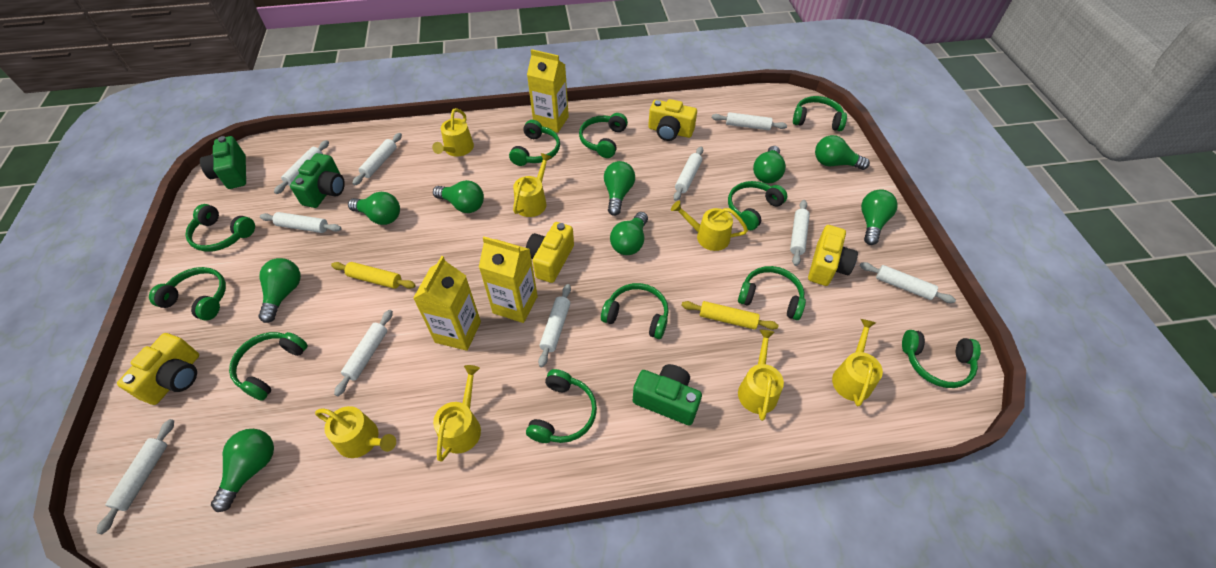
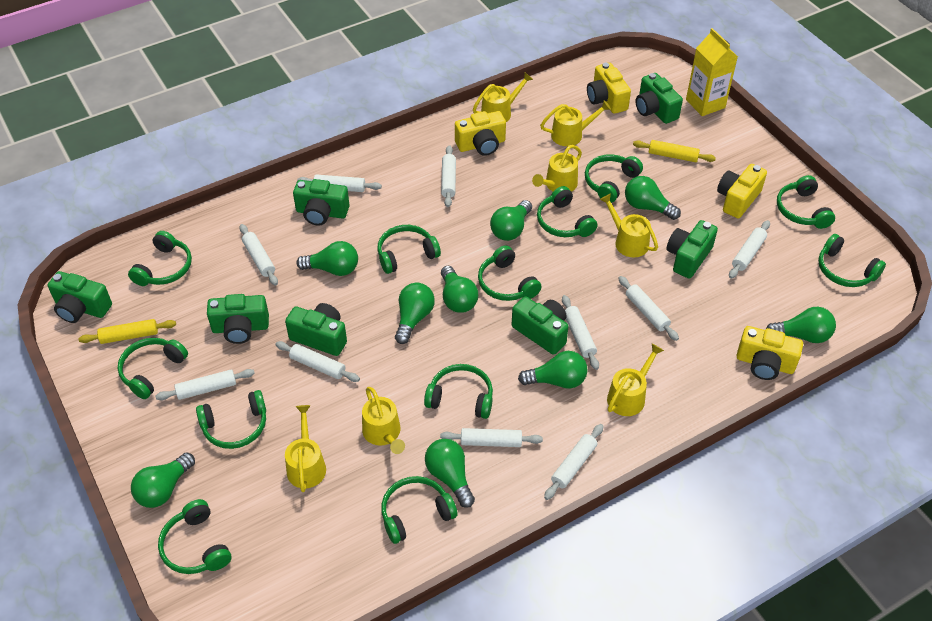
green camera: [200,136,246,189] [290,153,345,208] [633,364,702,426] = 3 -> [48,271,112,323] [207,294,269,344] [285,303,347,356] [293,179,350,226] [512,296,569,355] [636,73,683,124] [666,220,718,279] = 7
green headphones: [149,267,226,321] [185,204,255,252] [229,332,308,401] [509,120,560,166] [526,369,597,443] [579,113,628,158] [601,283,669,339] [728,181,787,230] [738,266,806,320] [793,96,847,131] [902,330,981,388] = 11 -> [118,338,188,399] [128,231,192,286] [158,499,231,574] [196,390,266,449] [377,225,441,274] [381,476,458,544] [424,364,493,419] [478,245,541,301] [537,186,597,237] [585,154,643,203] [777,175,835,229] [818,234,886,287] = 12
yellow carton: [413,256,481,351] [479,237,538,323] [527,49,569,133] = 3 -> [686,28,738,116] = 1

